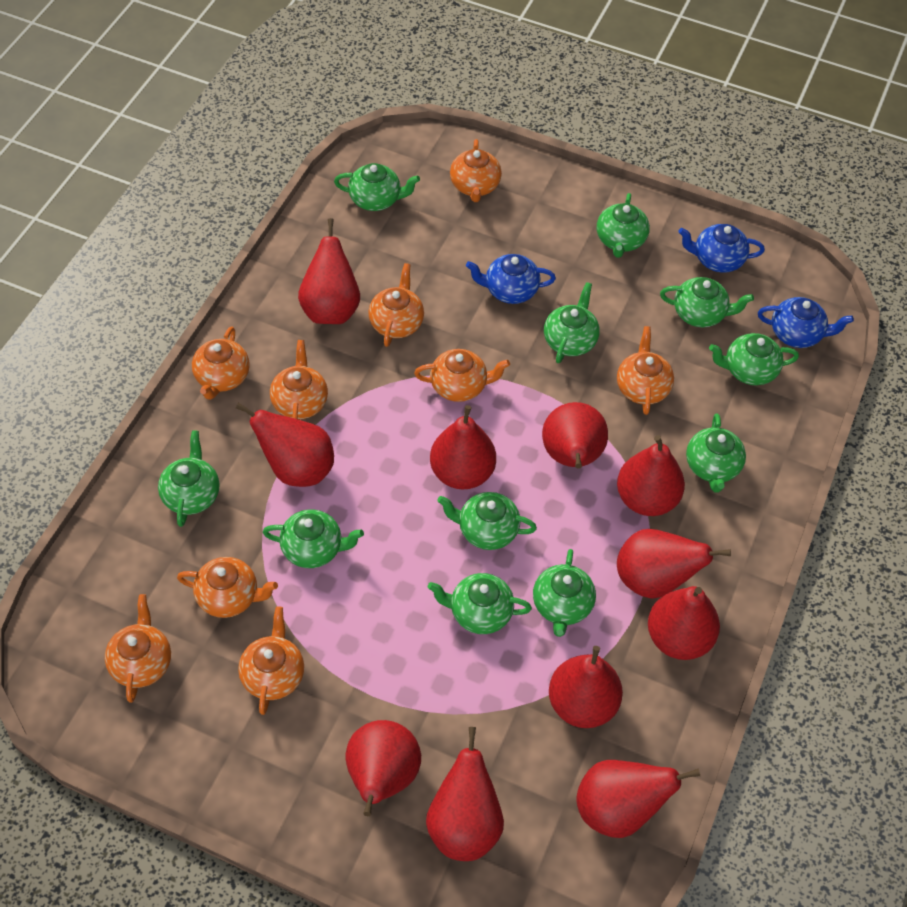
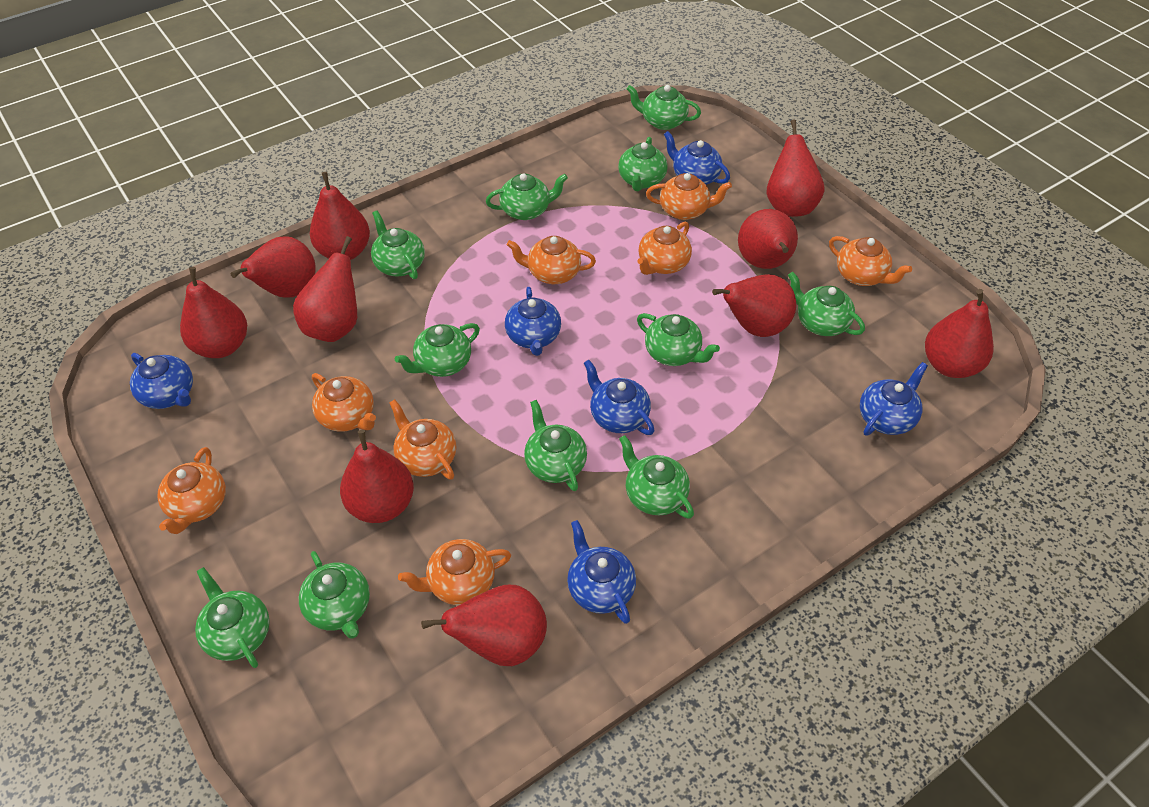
blue teapot: [466,254,556,304] [678,224,765,273] [758,297,854,348] = 3 -> [130,353,193,409] [505,287,561,356] [567,520,636,624] [584,360,654,435] [664,131,730,185] [860,362,928,436] = 6
orange teapot: [105,594,171,703] [177,557,278,618] [192,326,250,400] [238,606,304,715] [270,340,328,420] [368,263,424,347] [414,349,510,402] [450,139,502,202] [617,326,674,415] = 9 -> [158,447,226,534] [312,373,376,432] [389,399,456,480] [398,539,511,605] [507,236,596,284] [637,222,692,275] [646,173,732,220] [829,236,912,286] = 8
red pear: [236,403,334,487] [298,218,360,324] [346,720,421,816] [426,727,504,861] [430,405,496,489] [542,402,608,469] [549,646,623,728] [576,760,700,838] [617,435,685,516] [617,529,731,599] [648,586,720,660] = 11 -> [180,267,247,358] [230,236,316,298] [293,236,357,342] [310,172,370,260] [340,430,414,523] [421,585,547,666] [712,274,796,337] [738,209,798,269] [767,119,825,217] [925,289,994,378] = 10

